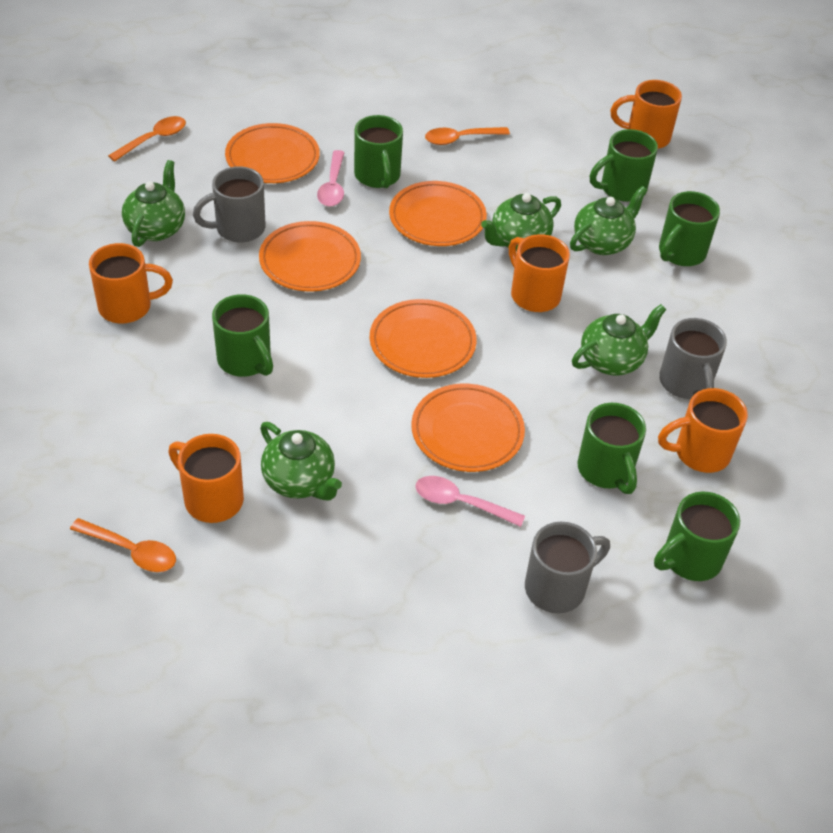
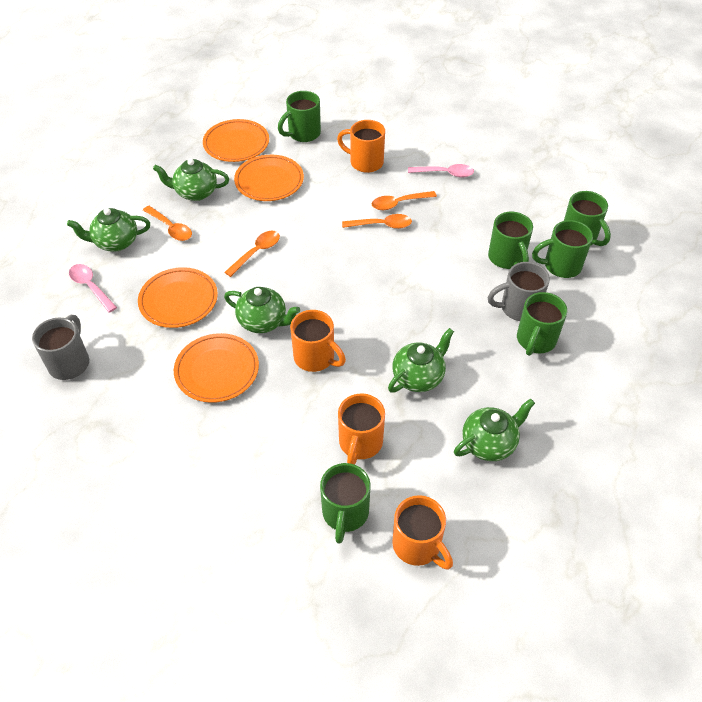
grey mug: [193,167,265,242] [525,522,610,613] [659,318,727,399] = 3 -> [32,315,89,380] [488,262,550,321] = 2
orange mug: [89,243,173,323] [168,434,244,523] [509,234,570,312] [610,80,682,149] [658,388,748,473] = 5 -> [290,310,346,372] [337,120,385,173] [338,393,385,465] [392,495,453,570] = 4
orange plate: [225,123,320,183] [259,221,361,292] [370,299,477,378] [389,181,487,246] [411,384,525,472] = 5 -> [138,267,218,328] [174,333,259,403] [203,119,269,162] [234,155,304,201] = 4
orange spoon: [70,518,176,572] [108,116,186,162] [425,127,510,145] = 3 -> [143,206,192,241] [224,231,280,277] [342,214,412,229] [372,191,437,210] = 4

